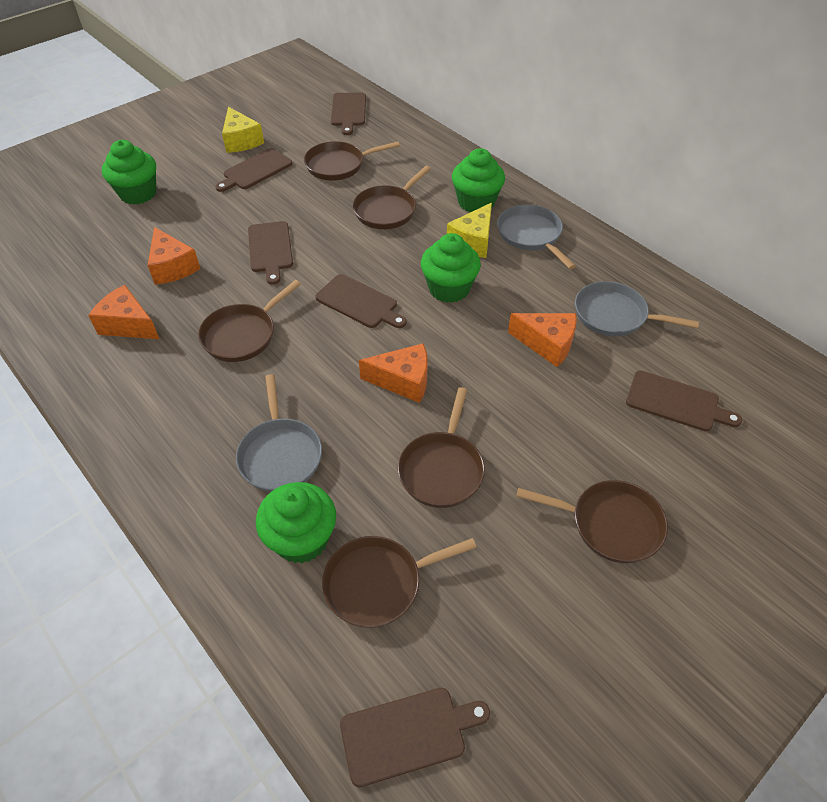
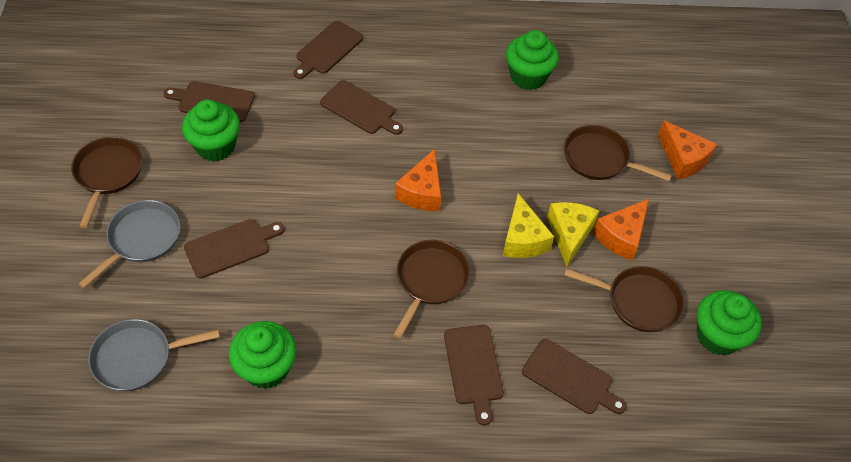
brown pan: [198,280,301,362] [304,141,400,181] [322,536,477,628] [353,166,431,229] [398,387,485,508] [516,480,668,563] = 6 -> [71,137,142,228] [393,240,470,339] [564,125,672,181] [564,266,684,332] = 4
grey pan: [236,374,322,492] [497,204,576,269] [575,281,699,337] = 3 -> [78,200,180,288] [88,319,220,391] = 2
orange cheese: [88,285,159,339] [148,227,200,285] [359,343,428,403] [508,313,577,367] = 4 -> [395,149,441,211] [593,199,649,260] [658,120,717,179] = 3

